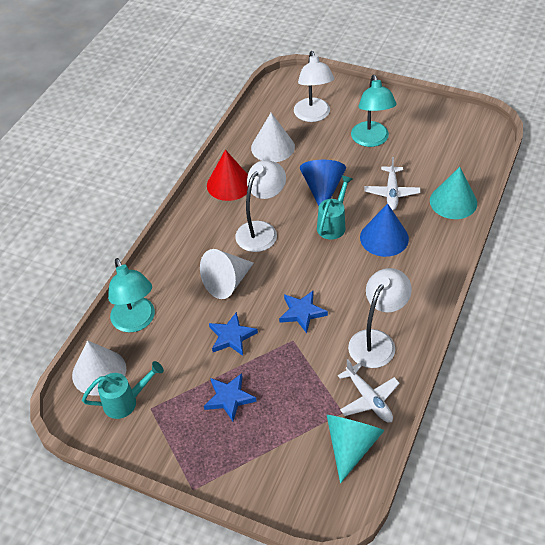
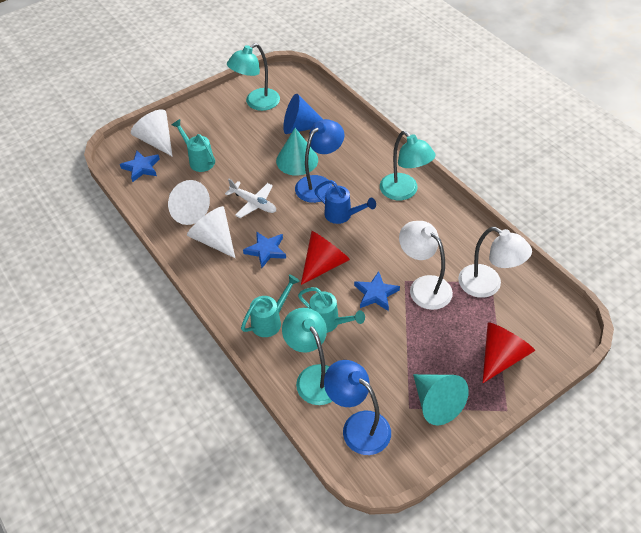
blue cone: [300,160,346,206] [360,203,409,257] = 2 -> [283,94,323,134] = 1
blue lamp: none = 0 -> [295,119,344,203] [324,360,391,455] = 2
blue watering can: none = 0 -> [314,180,376,224] = 1
red cone: [207,150,248,201] = 1 -> [301,231,350,285] [483,322,535,383] = 2
turquoise lamp: [108,258,155,332] [351,75,397,147] = 2 -> [227,43,280,111] [282,308,332,405] [380,131,435,200] = 3
turquoise watering can: [82,361,164,419] [317,175,353,240] = 2 -> [172,119,215,172] [241,275,300,337] [298,287,365,333] = 3
white lamp: [235,160,286,252] [294,51,334,122] [348,268,412,368] = 3 -> [399,221,453,310] [458,227,532,298] = 2
white plane: [338,359,400,422] [365,157,421,210] = 2 -> [225,179,276,218] = 1

